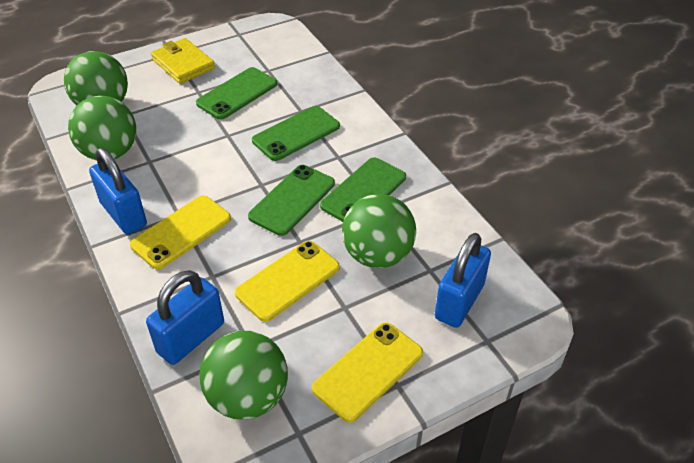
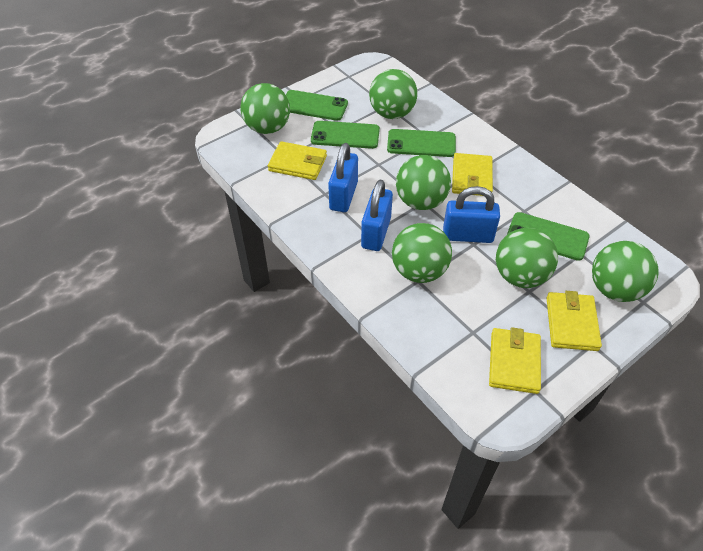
green ball: [64,51,128,106] [68,96,136,160] [199,331,288,420] [342,194,416,268] = 4 -> [240,83,290,134] [369,69,418,119] [392,223,452,283] [396,155,451,210] [496,228,558,288] [592,241,659,302] = 6
yellow phone: [130,195,231,269] [235,241,340,322] [312,322,423,422] = 3 -> none = 0
yellow wallet: [151,38,215,84] = 1 -> [268,141,327,180] [452,153,493,196] [489,327,541,394] [546,291,602,351] = 4

